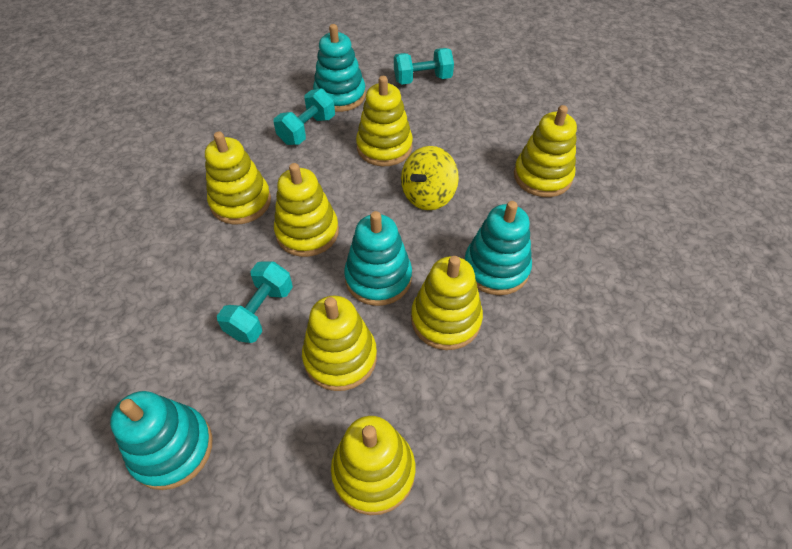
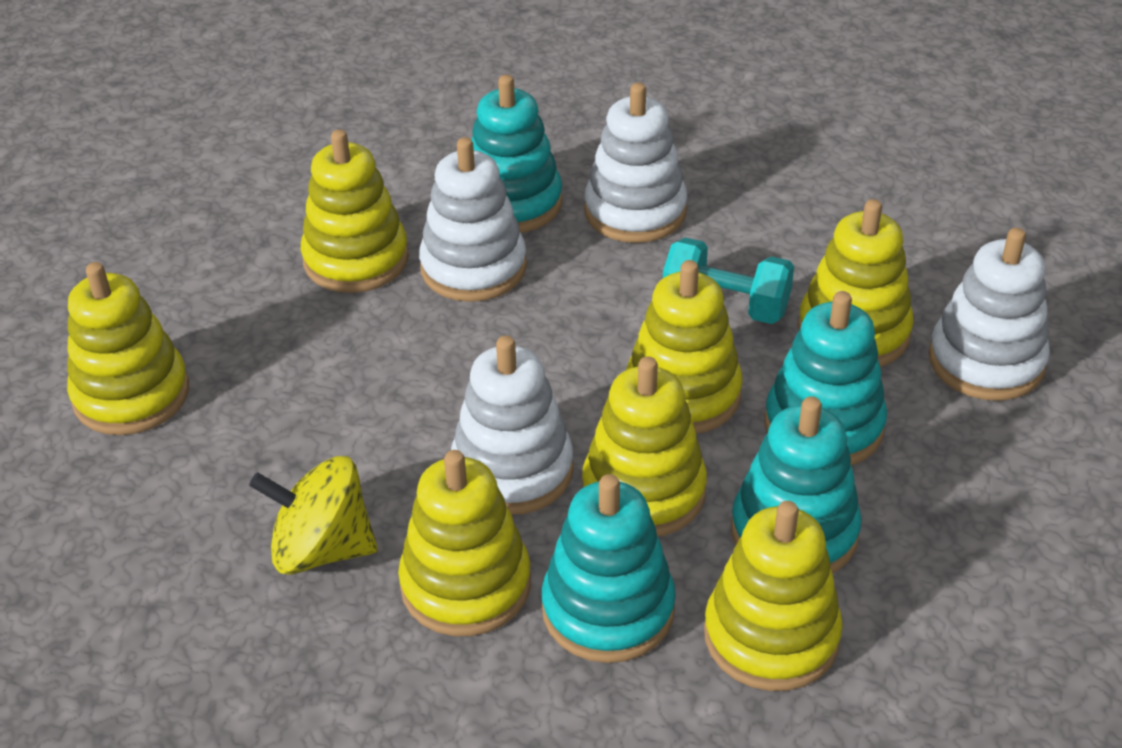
turquoise dumbbell: [217,261,293,343] [274,88,335,145] [394,48,454,85] = 3 -> [663,238,794,324] = 1
white stacking toy: none = 0 -> [419,137,527,302] [451,336,574,515] [584,83,687,243] [929,228,1050,401] = 4

